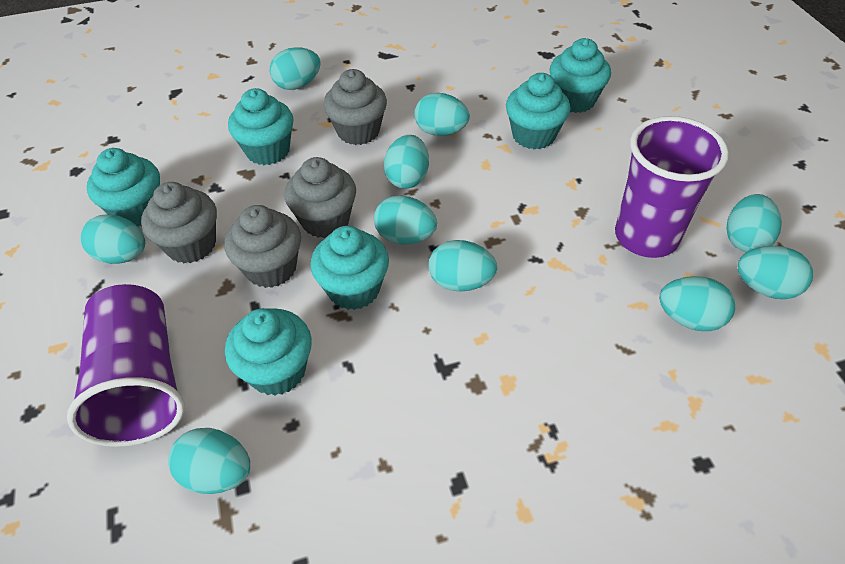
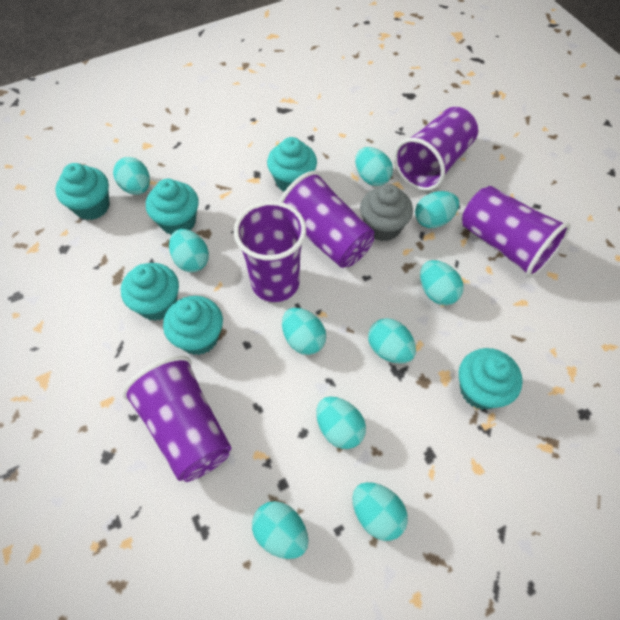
grey cupcake: [141,182,217,263] [225,205,301,288] [284,157,356,238] [324,69,387,145] = 4 -> [360,184,413,241] = 1
purple cup: [67,284,185,447] [615,116,729,258] = 2 -> [122,355,231,482] [234,201,306,302] [279,171,374,268] [394,107,478,191] [462,186,571,278] = 5

